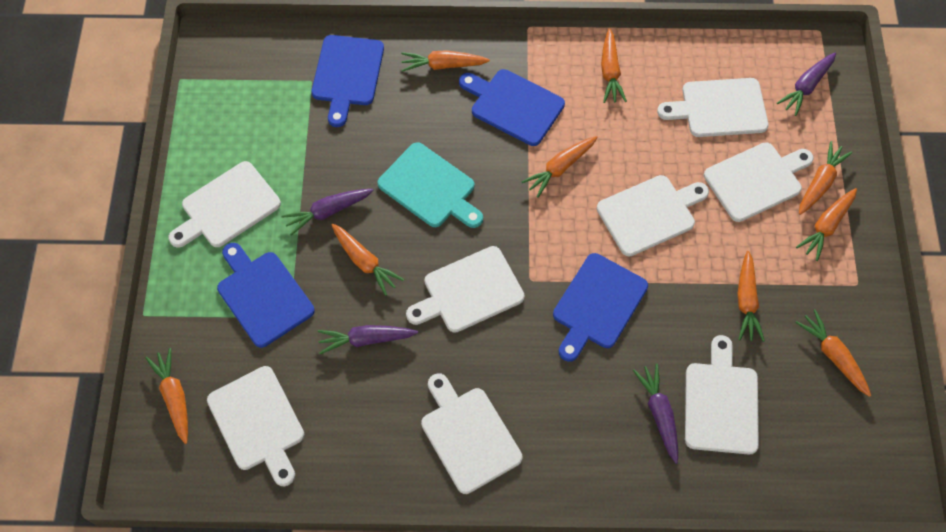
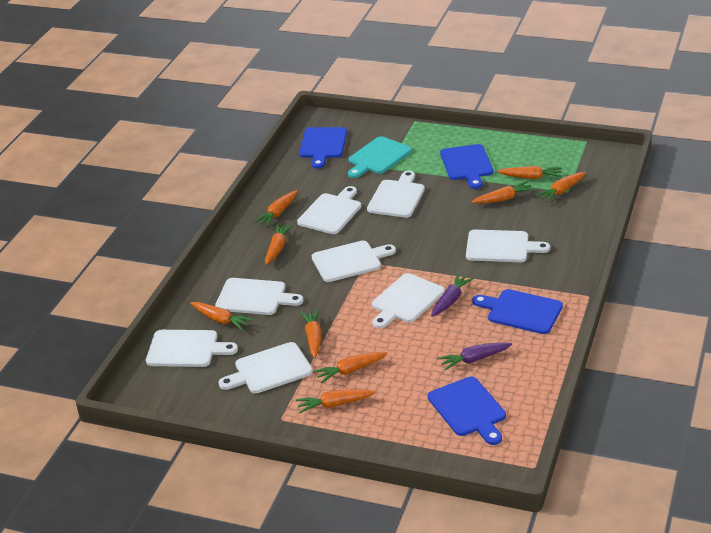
purple carrot: [281,189,374,236] [318,325,418,354] [633,363,678,464] [777,53,836,116] = 4 -> [431,273,474,317] [437,342,512,371] = 2

